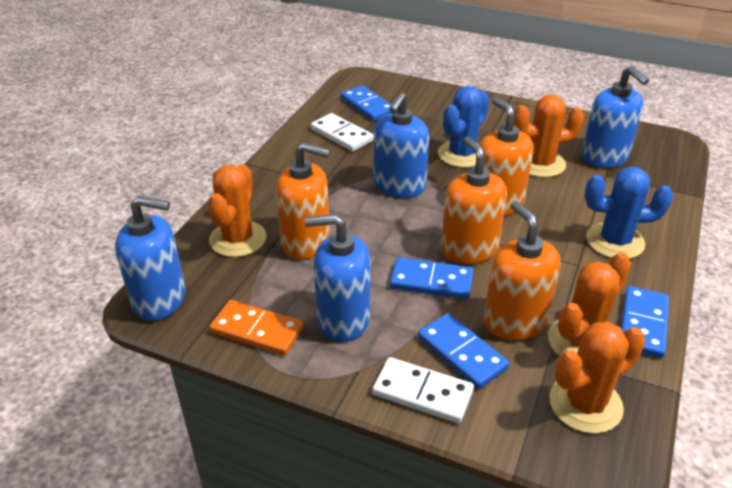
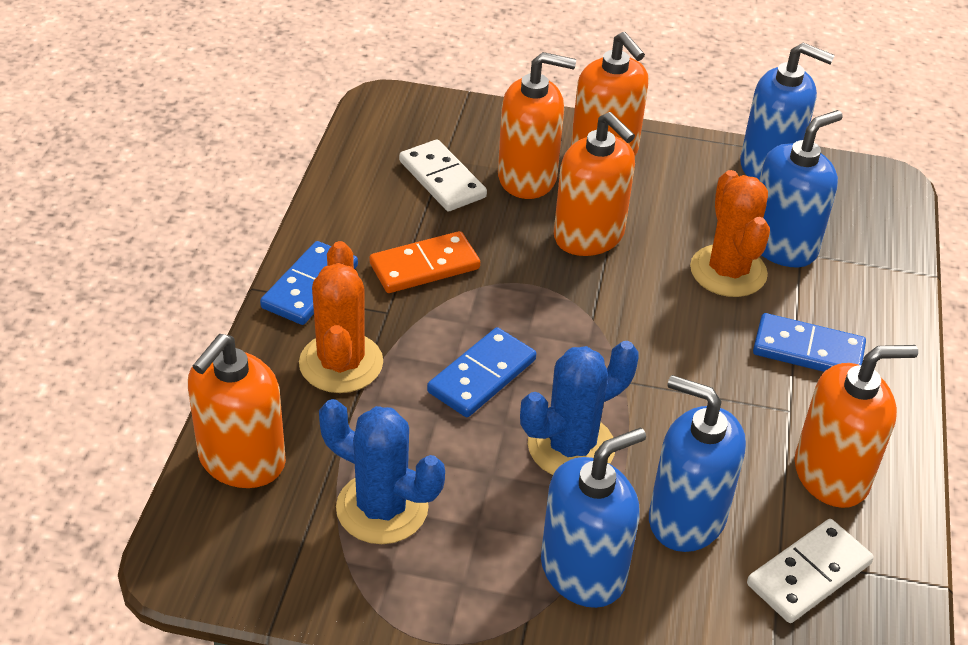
blue domino: [341,85,392,121] [390,257,474,299] [418,313,509,389] [621,286,669,358] = 4 -> [260,241,358,325] [427,327,536,417] [753,313,866,372] = 3
orange cactus: [208,164,267,257] [514,95,584,178] [548,252,631,356] [549,322,646,434] = 4 -> [299,241,383,393] [690,170,770,297] = 2
orange soap dispenser: [276,142,330,259] [441,137,507,264] [480,97,534,216] [484,201,561,340] = 4 -> [188,334,286,488] [498,52,576,199] [554,112,635,256] [571,32,649,156] [795,345,918,508] = 5

